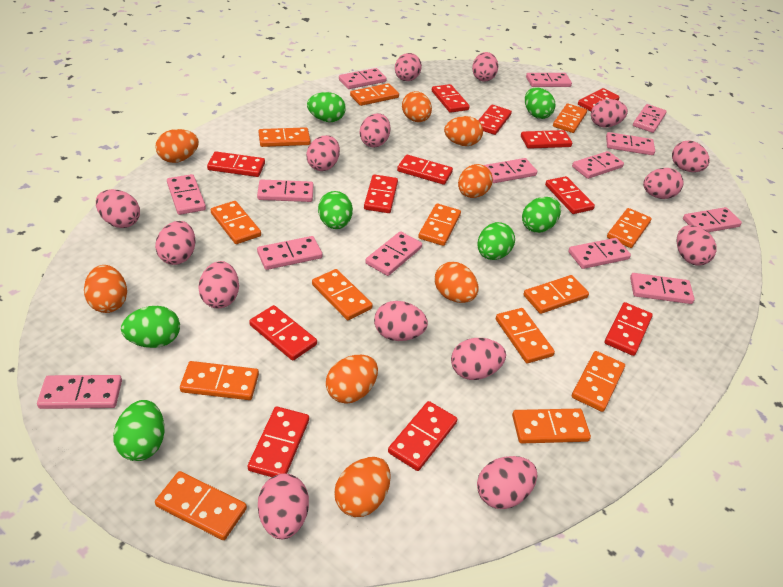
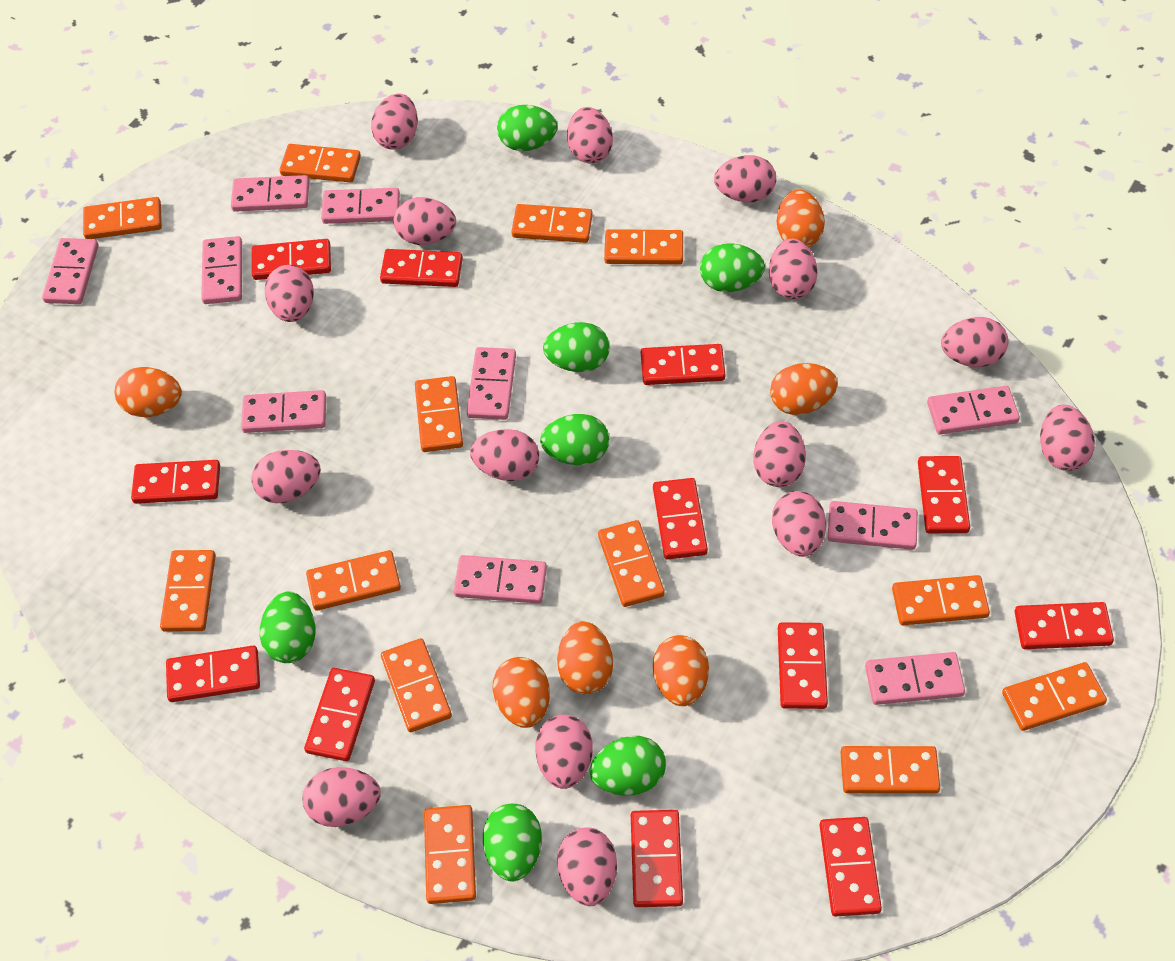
orange egg: [84,265,127,313] [155,129,199,163] [326,355,378,404] [334,457,391,517] [402,91,432,122] [434,262,478,303] [444,116,483,146] [458,164,493,198] = 8 -> [115,367,182,417] [493,657,550,728] [557,621,613,695] [653,635,709,706] [770,363,838,415] [777,189,825,248] = 6
pink domino: [37,375,122,409] [167,174,206,215] [257,179,313,202] [257,236,322,270] [339,68,387,89] [365,231,422,276] [484,158,537,183] [526,73,572,87] [568,238,631,269] [572,151,624,179] [606,132,655,155] [630,273,695,304] [633,104,667,133] [683,207,742,232] = 14 -> [42,238,99,304] [201,236,242,304] [231,175,309,212] [241,390,326,433] [321,188,400,224] [454,555,547,604] [467,347,516,420] [828,501,918,550] [865,652,965,705] [927,386,1020,434] = 10

